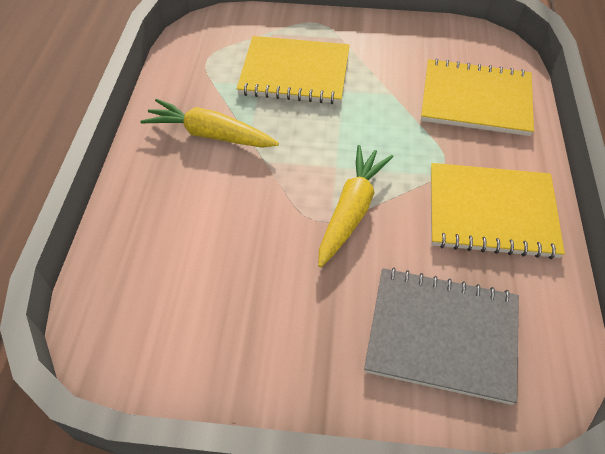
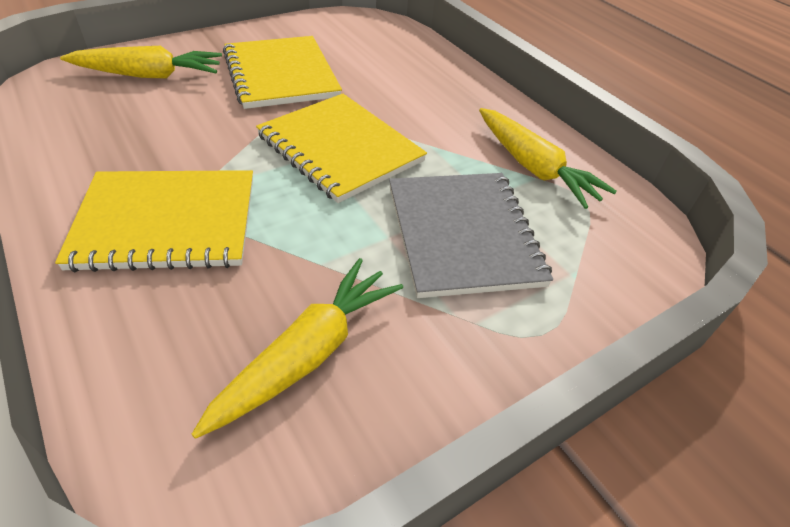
yellow carrot: [140,99,279,148] [318,145,393,267] = 2 -> [60,46,222,79] [191,258,403,439] [479,108,617,209] = 3

